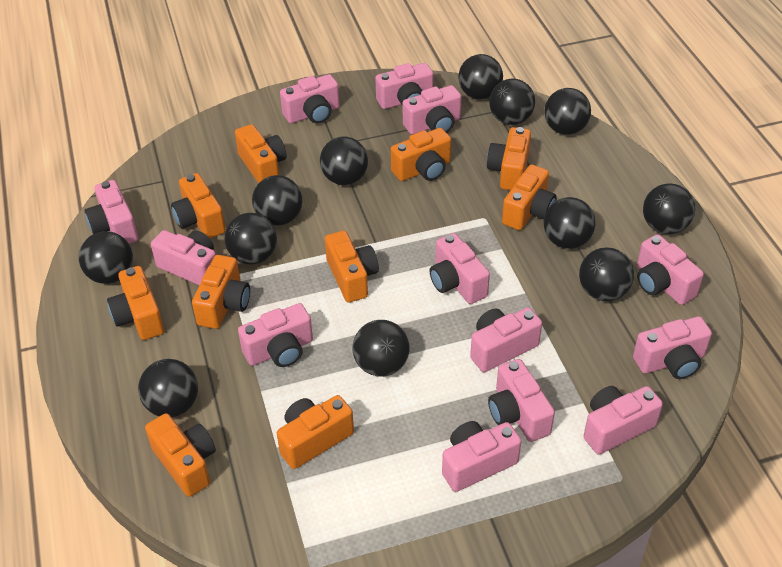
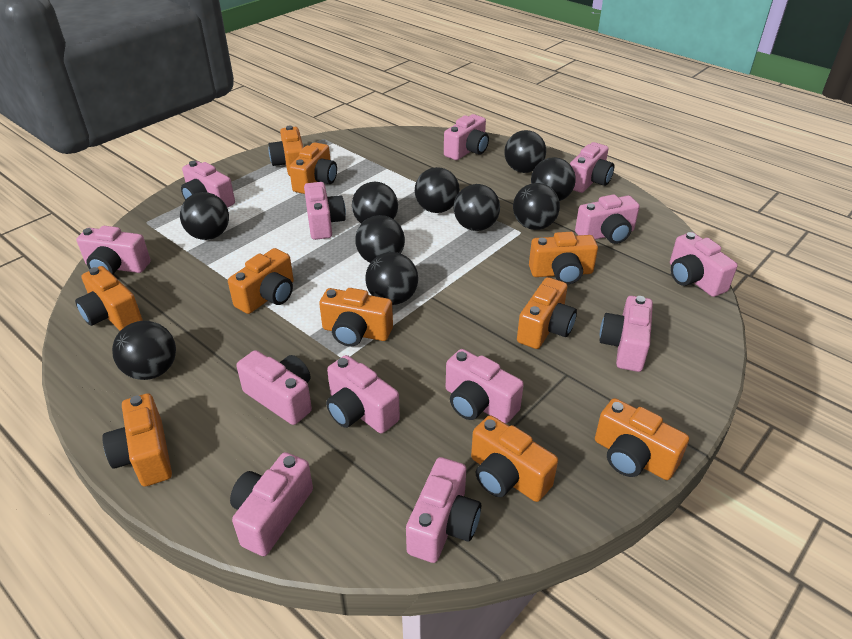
black ball: [79,231,133,284] [138,359,198,417] [225,213,277,264] [252,175,303,226] [320,137,368,185] [353,320,409,377] [458,54,503,100] [489,79,535,125] [543,197,596,249] [544,88,591,135] [579,248,634,301] [643,183,695,234] = 12 -> [112,321,176,380] [180,192,229,240] [352,182,398,224] [355,215,405,263] [365,252,418,305] [415,167,460,213] [454,184,500,231] [504,130,546,173] [513,183,560,230] [531,157,576,201] = 10

